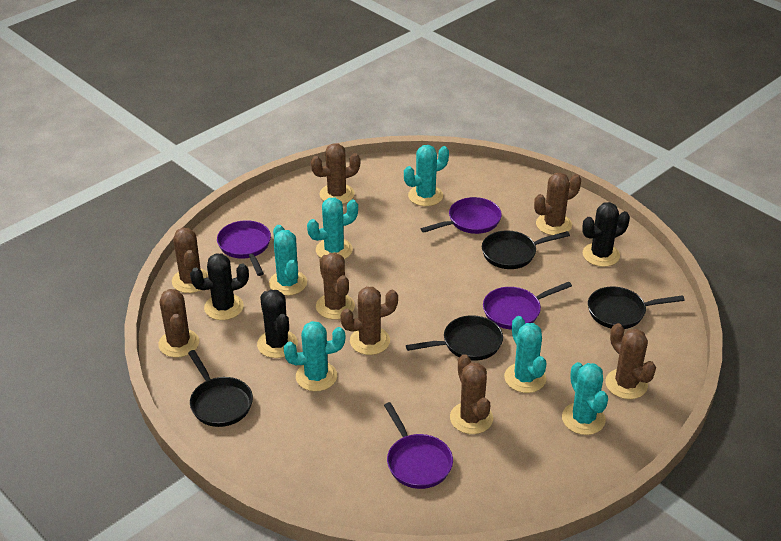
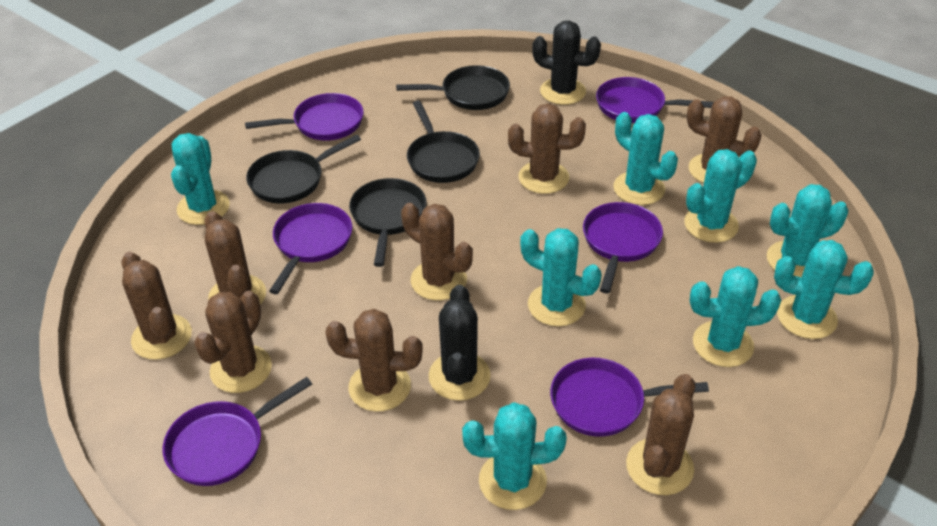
black cactus: [190,253,249,320] [257,290,298,358] [582,202,630,267] = 3 -> [429,285,491,401] [532,21,601,105] = 2
purple pan: [217,220,271,276] [384,402,453,489] [421,197,502,234] [483,282,572,330] = 4 -> [163,377,312,486] [245,93,363,141] [269,203,352,294] [550,358,709,437] [583,202,663,294] [596,77,714,123] = 6
turquoise cactus: [269,225,307,296] [283,321,345,391] [307,198,358,259] [404,145,449,206] [504,316,547,393] [562,362,608,435] = 6 -> [171,133,230,225] [462,402,567,510] [520,228,602,326] [613,112,678,205] [684,149,757,243] [690,266,781,367] [767,184,848,277] [774,240,874,339] = 8

